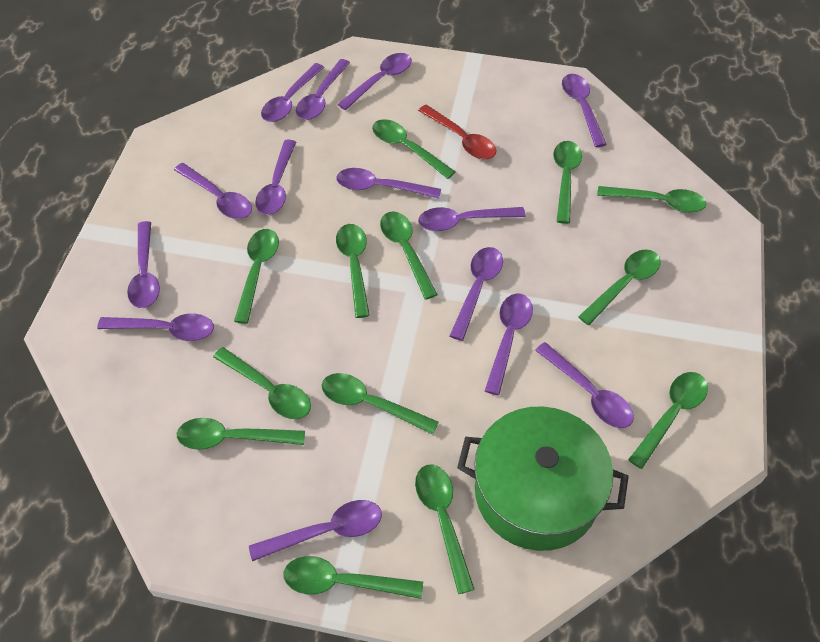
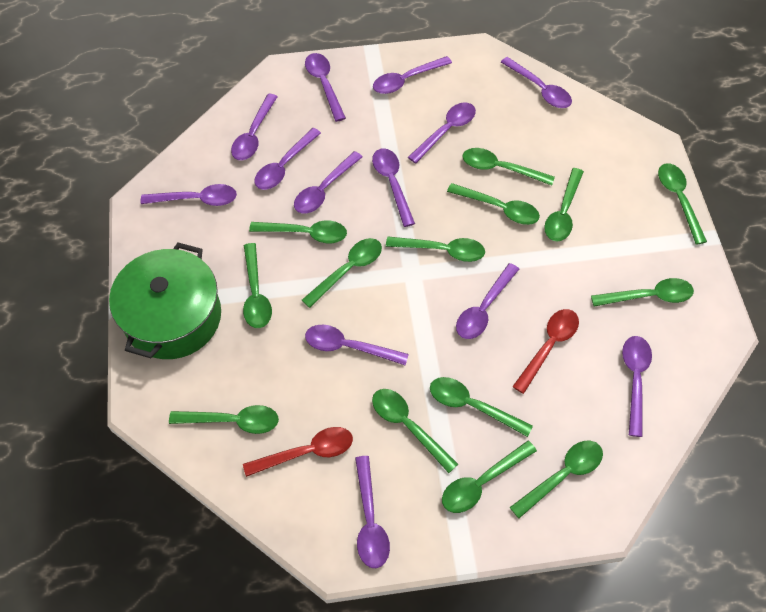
green spoon: [177,418,305,450] [213,347,311,419] [234,229,279,324] [284,556,423,599] [321,373,439,435] [336,224,370,318] [372,119,455,179] [380,211,438,300] [415,464,475,594] [553,141,582,224] [578,250,661,325] [597,186,706,213] [628,372,708,469] = 13 -> [169,405,279,434] [243,243,272,328] [249,221,347,243] [302,238,382,308] [372,389,458,473] [386,237,485,262] [430,377,533,437] [442,441,537,513] [447,183,540,225] [463,148,555,186] [509,441,603,518] [544,168,584,242] [591,278,694,307] [658,163,707,245] = 14
purple spoon: [97,314,214,341] [127,221,160,308] [174,163,252,219] [249,500,382,561] [255,140,296,215] [261,63,324,122] [296,59,350,120] [336,168,441,199] [338,53,412,110] [418,207,526,231] [450,247,503,341] [485,293,533,395] [535,342,634,428] [562,74,607,147] = 14 -> [141,184,237,206] [231,93,278,160] [254,128,321,190] [294,151,362,214] [305,53,346,122] [305,325,409,366] [355,456,390,568] [372,148,415,227] [373,56,452,94] [408,102,476,163] [456,263,519,339] [501,57,572,108] [622,336,652,437] = 13
red spoon: [418,105,496,160] = 1 -> [243,427,353,477] [512,309,579,394] = 2

